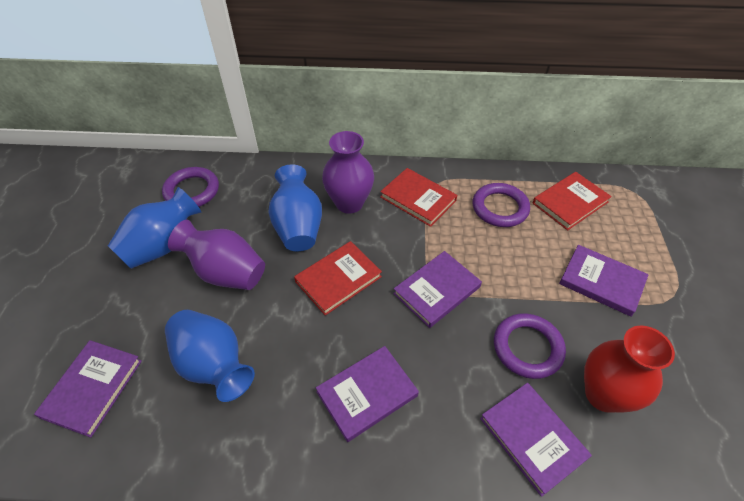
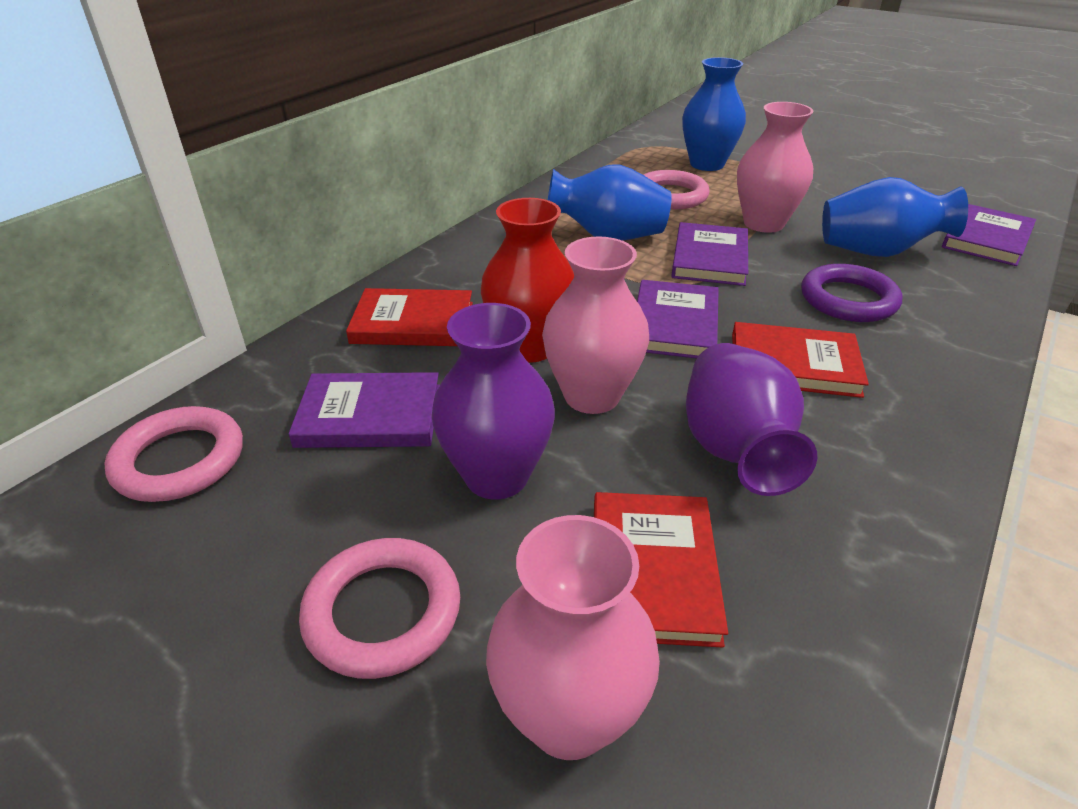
pink ring: none = 0 -> [104,406,243,502] [299,538,460,679] [644,170,710,209] = 3
pink vase: none = 0 -> [486,515,660,760] [542,236,649,414] [737,102,814,233] = 3
purple book: [34,340,142,438] [316,346,419,442] [393,251,482,328] [480,383,592,497] [559,245,649,317] = 5 -> [289,372,440,448] [637,280,719,358] [671,222,748,286] [942,204,1036,266] = 4
purple ring: [162,167,219,207] [473,183,530,227] [494,313,566,379] = 3 -> [801,264,902,322] = 1

